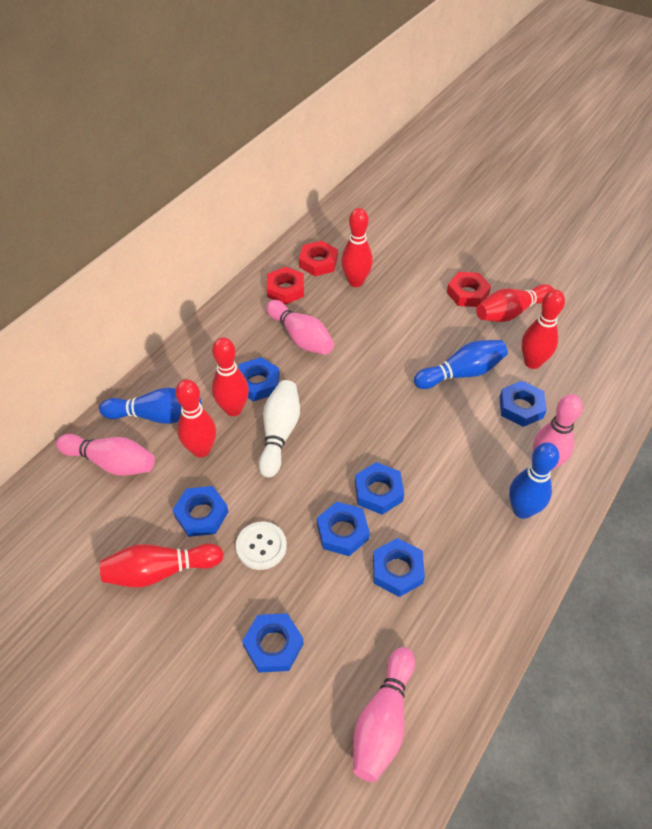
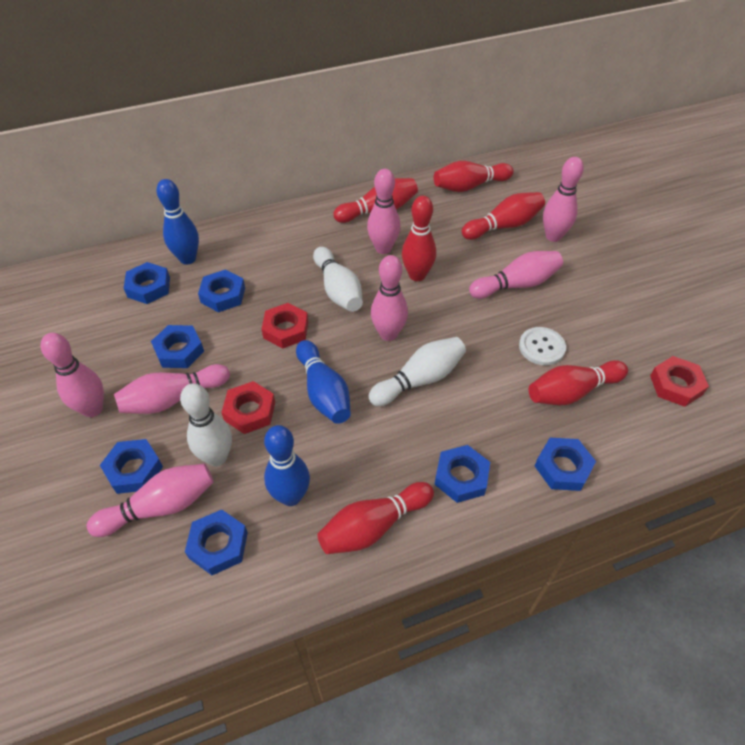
pink bowling pin: [56,434,155,476] [266,300,334,355] [353,647,415,782] [533,394,583,471] = 4 -> [41,333,104,417] [87,464,214,537] [114,364,230,414] [367,169,401,254] [371,255,408,341] [469,251,563,299] [543,157,584,242] = 7
white bowling pin: [259,380,300,478] = 1 -> [180,383,232,466] [313,247,363,312] [368,337,466,406] = 3

